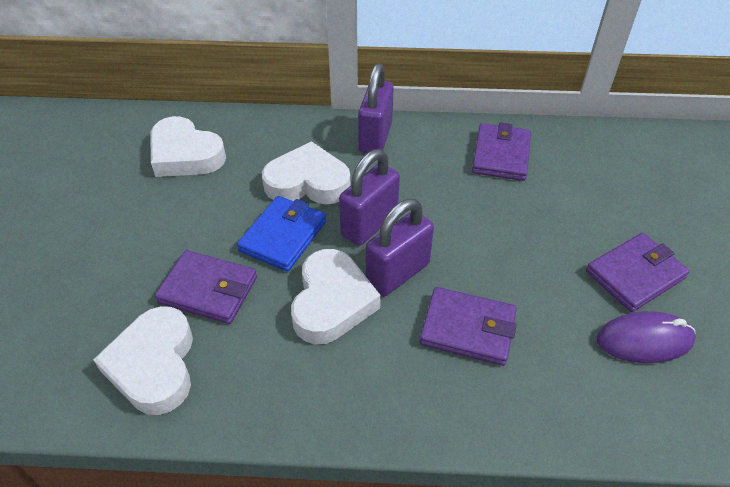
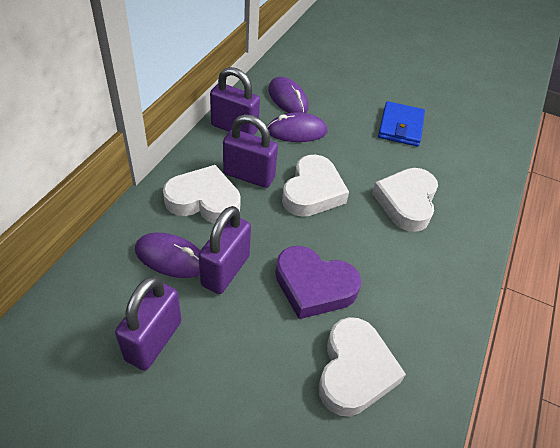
purple heart: none = 0 -> [275,246,361,319] = 1
purple mouse: [597,311,696,363] = 1 -> [135,233,200,278] [267,112,327,142] [268,77,308,113] = 3
purple padlock: [339,149,400,246] [358,63,394,153] [366,199,434,296] = 3 -> [115,276,182,371] [198,206,251,294] [210,67,260,135] [223,114,278,188] = 4
purple wallet: [155,250,257,324] [420,287,517,366] [472,123,531,181] [586,233,690,312] = 4 -> none = 0

